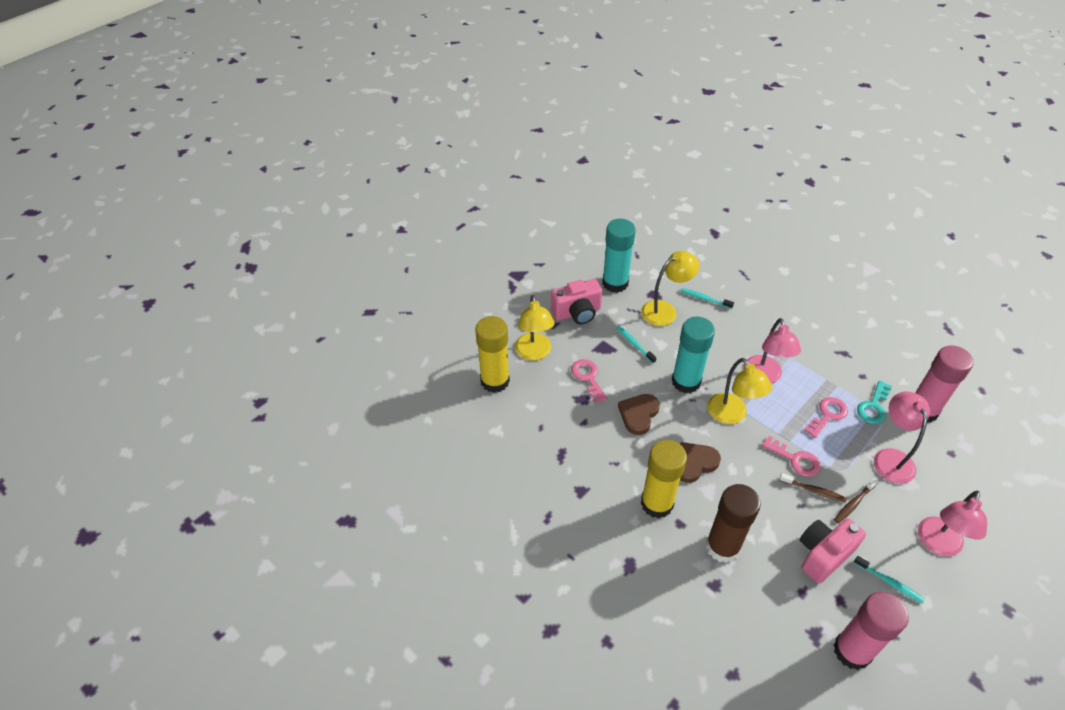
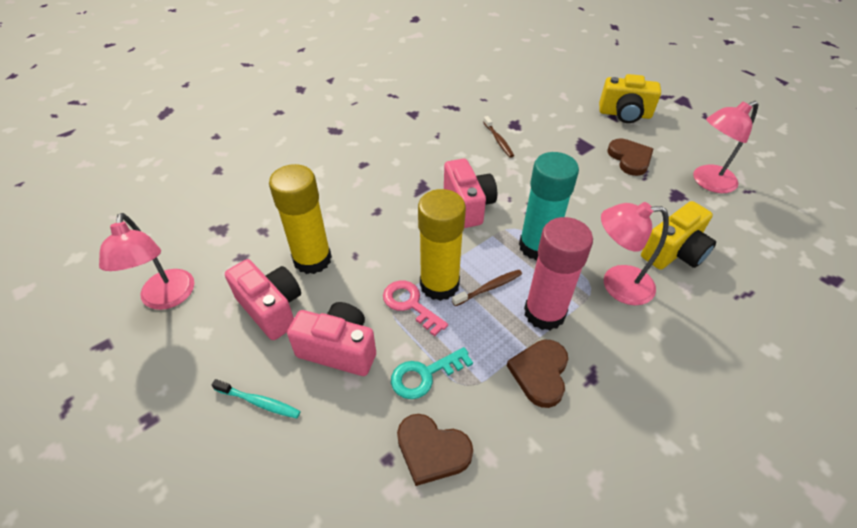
brown glue stick: [706,484,761,563] = 1 -> none = 0
brown heart: [618,394,660,435] [680,442,721,483] = 2 -> [397,414,473,486] [507,340,568,408] [607,138,653,176] = 3
pink camera: [551,279,602,325] [800,518,866,584] = 2 -> [225,259,301,340] [287,302,376,376] [444,159,497,228] = 3
pink glue stick: [833,592,909,670] [915,345,973,423] = 2 -> [524,217,593,330] = 1
pink key: [571,359,607,403] [762,436,821,477] [804,397,848,438] = 3 -> [383,280,448,336] = 1
turquoise glue stick: [602,219,636,293] [671,317,715,393] = 2 -> [519,152,579,261] = 1
turquoise toothbrush: [616,326,656,364] [680,288,734,309] [854,556,925,604] = 3 -> [212,379,301,419] = 1
yellow camera: none = 0 -> [599,74,661,123] [641,201,716,270] = 2
yellow lamp: [515,295,554,361] [641,251,699,326] [707,358,772,424] = 3 -> none = 0

